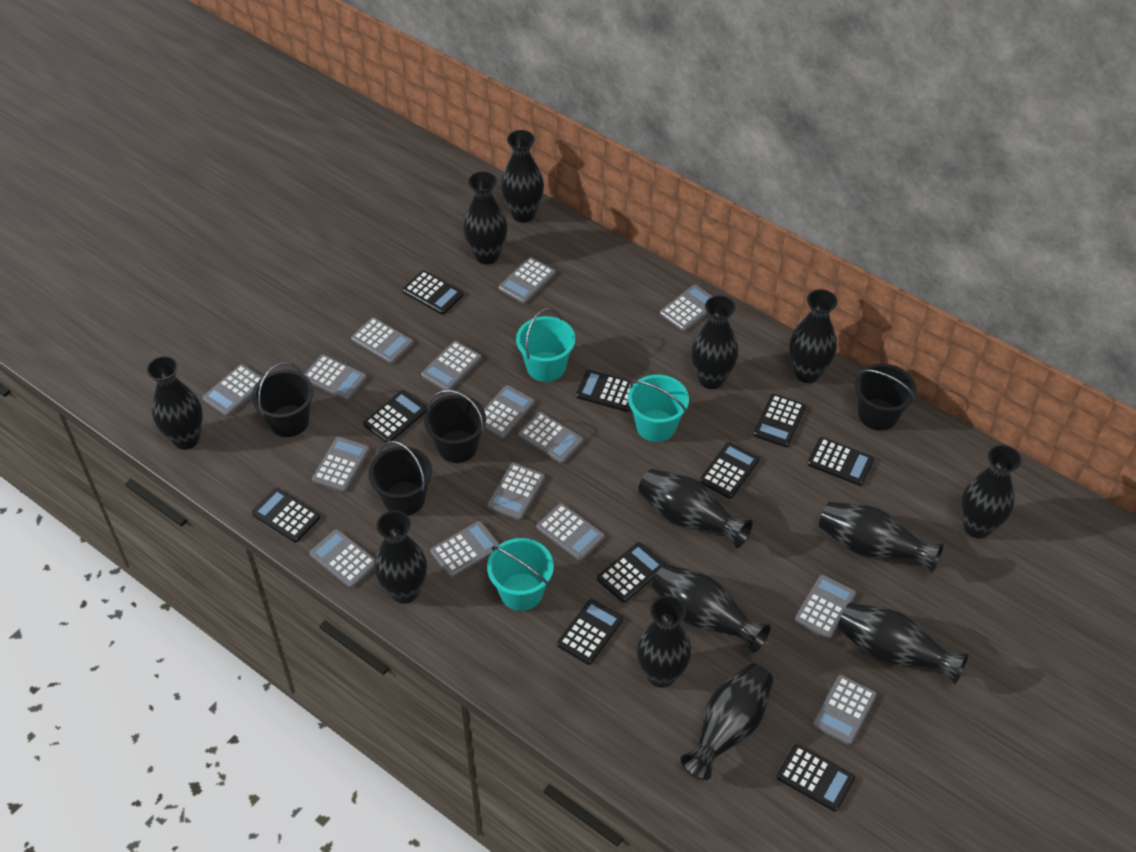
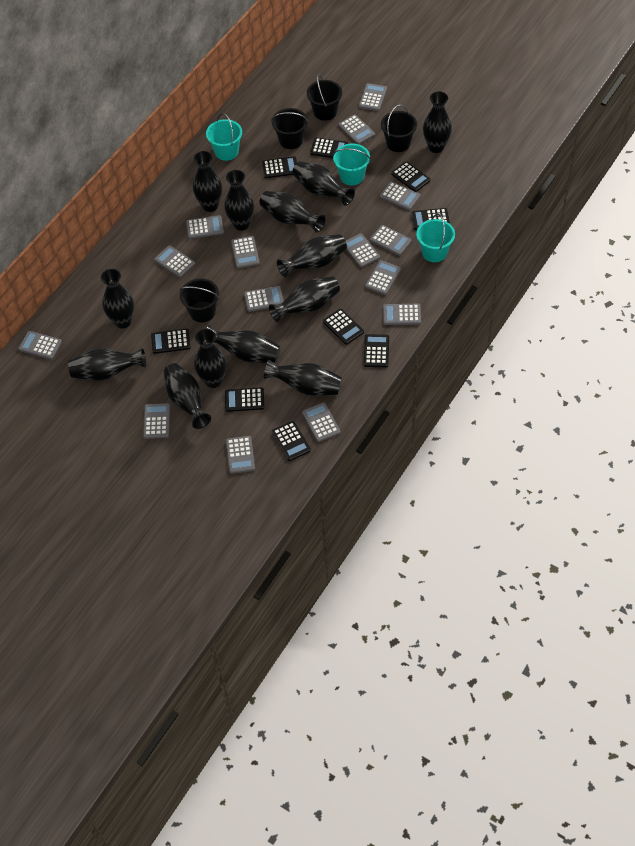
black calculator: [252,488,320,542] [363,390,427,443] [403,270,463,315] [557,599,623,665] [576,370,633,412] [597,542,665,603] [700,442,760,499] [754,394,806,447] [777,744,855,812] [808,437,874,486] = 10 -> [151,328,191,354] [225,387,264,412] [262,156,297,178] [272,421,311,461] [310,138,348,158] [323,309,364,345] [364,334,389,367] [391,161,431,192] [412,208,450,230] = 9

